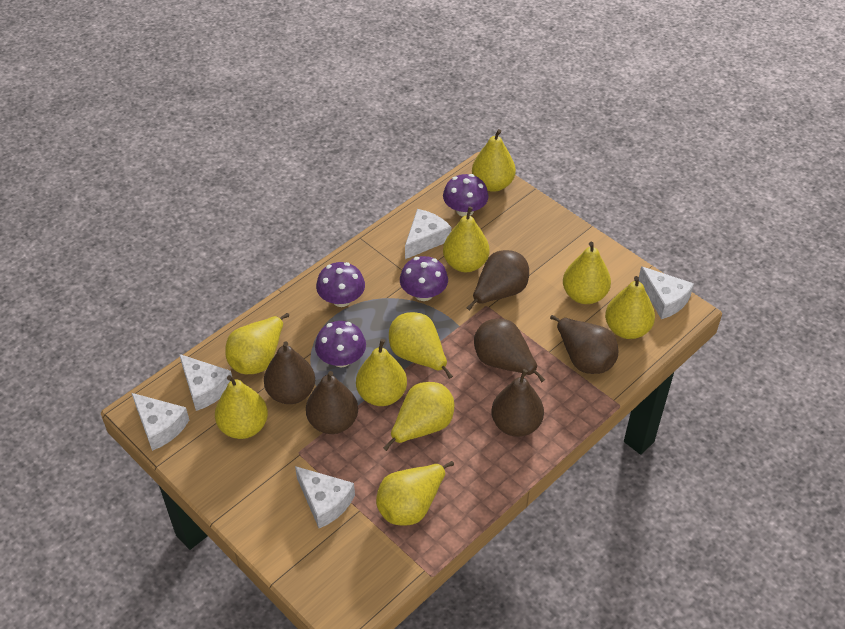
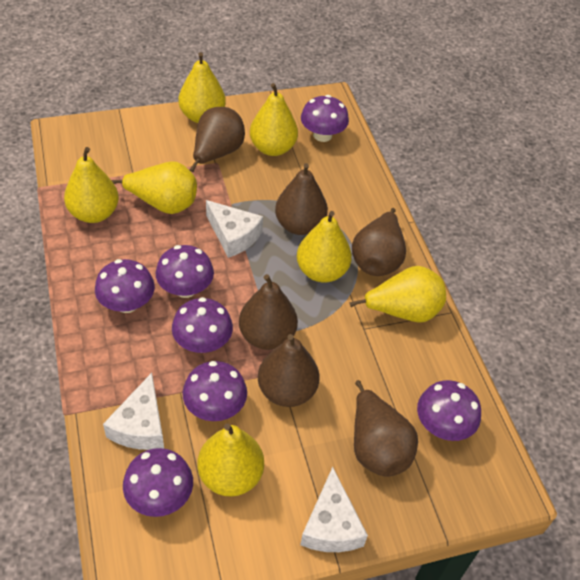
purple mushroom: [315,321,366,367] [316,262,365,307] [400,256,448,301] [443,174,489,217] = 4 -> [95,259,155,313] [123,448,193,517] [156,245,214,298] [172,297,233,353] [183,361,247,421] [301,95,349,142] [417,380,481,441] = 7
white cheese: [132,393,189,451] [179,354,232,411] [295,466,355,528] [405,209,451,259] [639,266,694,319] = 5 -> [103,373,164,450] [206,200,263,258] [300,467,368,552] = 3
yellow pear: [215,375,268,439] [225,313,289,374] [356,339,407,406] [376,461,454,526] [383,382,454,451] [389,312,453,379] [443,206,490,272] [472,129,516,192] [563,242,611,304] [605,276,655,339] = 10 -> [64,147,119,223] [111,161,197,214] [178,52,226,123] [198,423,264,497] [250,83,298,156] [297,211,352,283] [350,266,446,323] = 7

